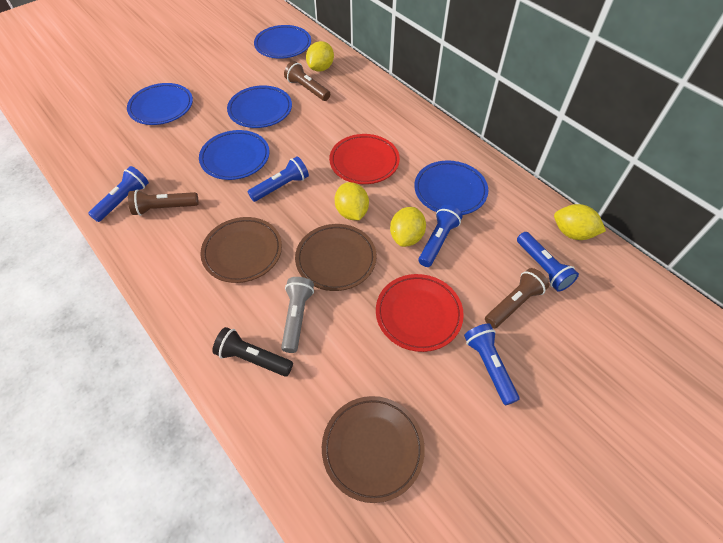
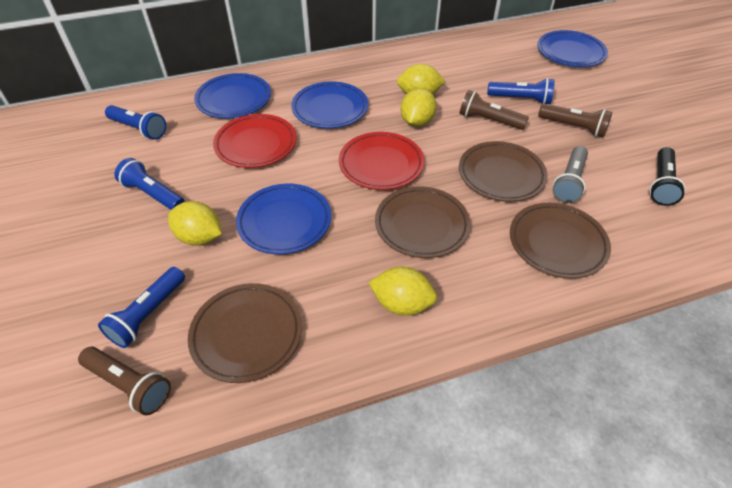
blue flashlight: [88,166,149,222] [248,156,309,202] [419,205,463,267] [464,324,519,405] [517,232,579,292] = 5 -> [98,267,185,348] [105,105,166,140] [114,158,185,210] [487,78,555,104] = 4
blue plate: [127,83,193,125] [199,130,270,180] [227,85,292,128] [254,25,311,59] [414,160,488,215] = 5 -> [194,73,271,118] [236,184,331,254] [291,81,368,128] [537,30,608,67] = 4
brown plate: [200,217,282,283] [295,224,377,291] [322,396,425,503] = 3 -> [188,283,302,383] [375,186,471,258] [459,141,548,202] [510,203,611,279] = 4

